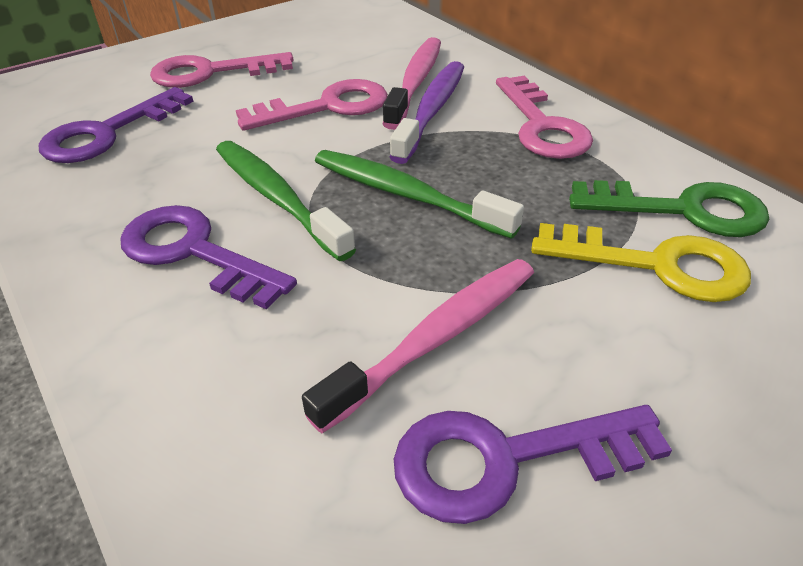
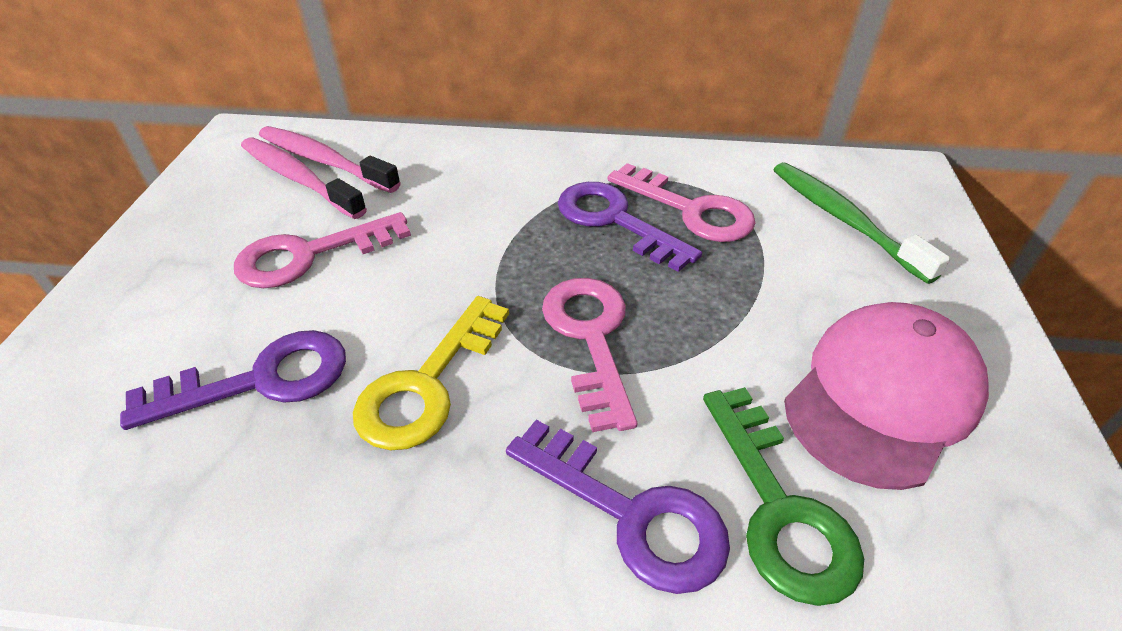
green toothbrush: [216,141,356,261] [315,150,524,239] = 2 -> [773,162,950,284] = 1
pink cap: none = 0 -> [784,302,989,490] = 1
purple toothbrush: [390,61,464,164] = 1 -> none = 0

